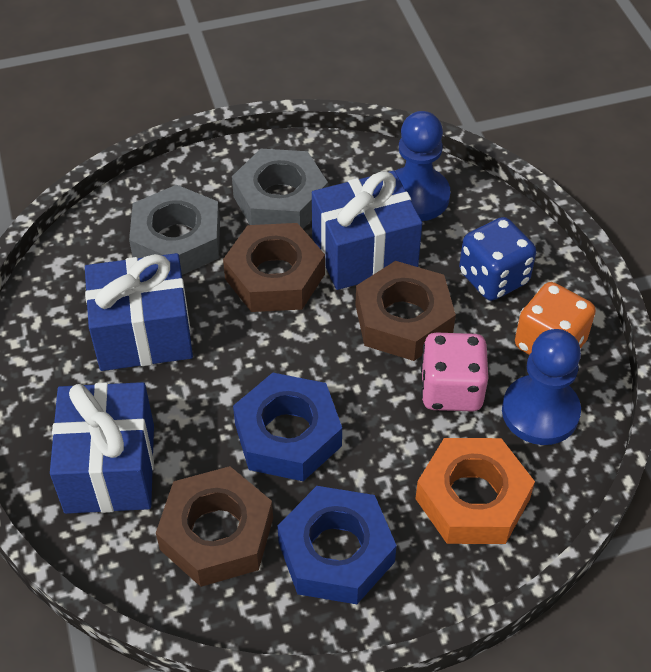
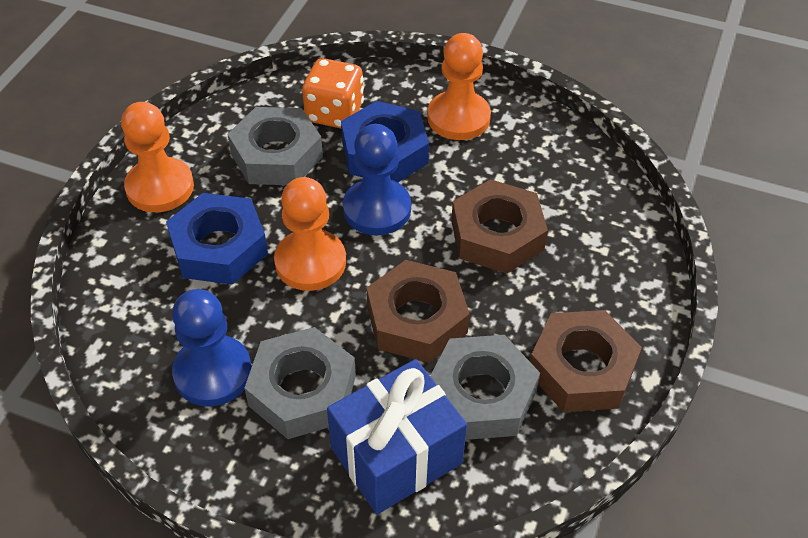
blue dice: [459,217,536,301] = 1 -> none = 0
blue gift: [50,382,154,514] [85,253,193,371] [312,171,422,290] = 3 -> [327,359,467,514] = 1
grey nut: [129,185,220,275] [232,149,328,229] = 2 -> [227,107,323,185] [244,327,356,439] [430,335,540,440] = 3
orange nut: [415,438,535,544] = 1 -> none = 0
orange pawn: none = 0 -> [121,102,194,212] [274,177,346,291] [428,33,491,140] = 3
pink dice: [421,333,488,411] = 1 -> none = 0

